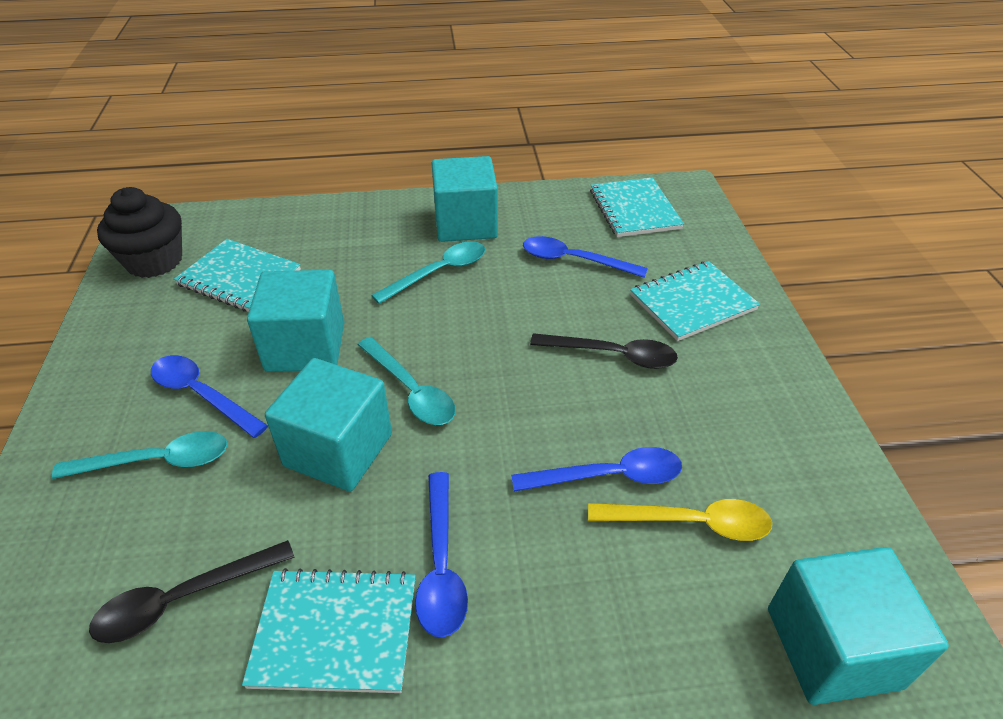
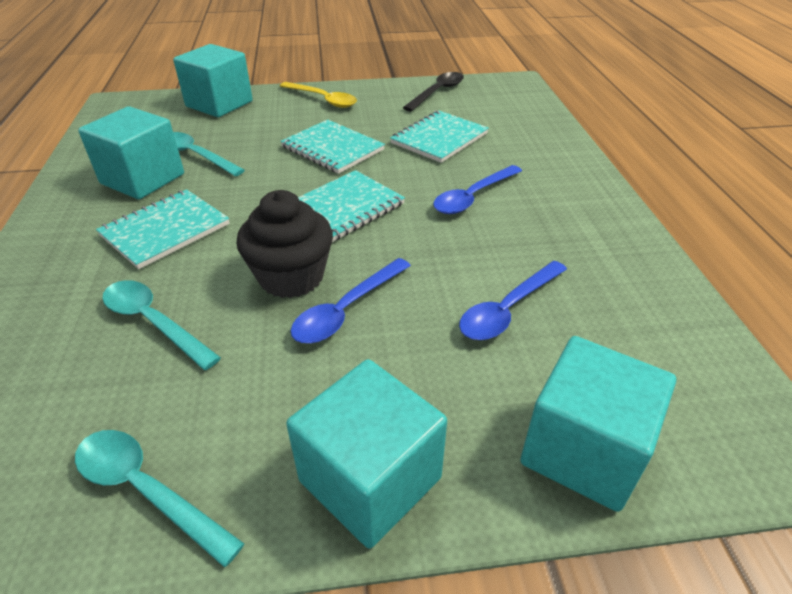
black spoon: [89,540,295,643] [530,333,678,369] = 2 -> [403,72,464,111] = 1
blue spoon: [151,355,268,438] [415,472,468,637] [511,447,682,492] [523,236,648,278] = 4 -> [291,258,411,343] [433,165,522,214] [459,261,567,340] = 3

